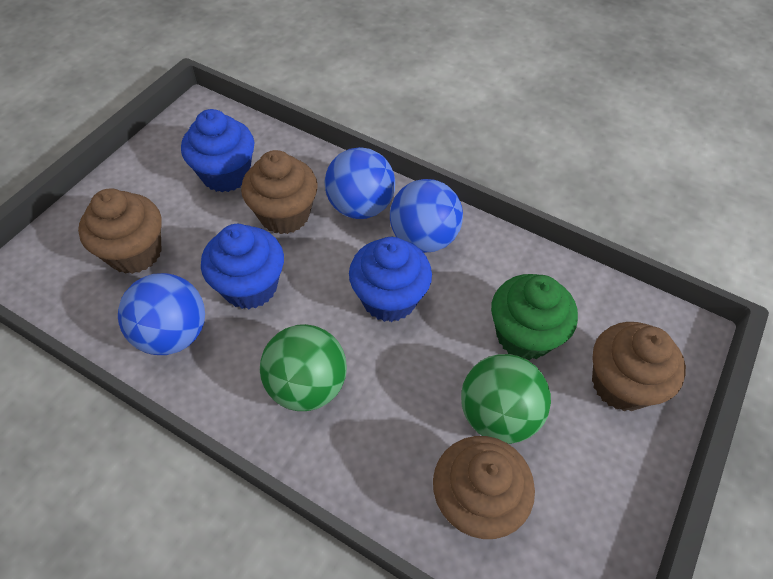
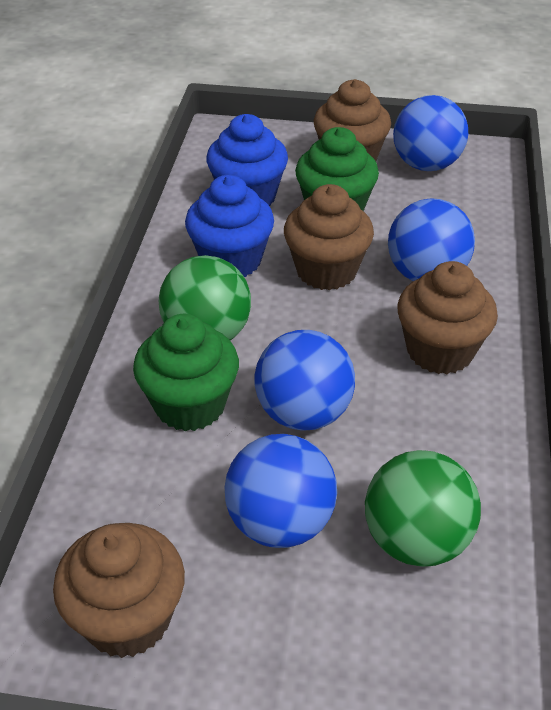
blue ball: [118,273,205,355] [325,147,395,219] [390,179,463,253] = 3 -> [225,434,337,548] [255,330,355,431] [388,198,475,281] [393,95,468,171] = 4
blue cupcake: [181,109,254,192] [201,224,284,309] [349,237,432,322] = 3 -> [185,175,274,277] [206,114,288,206] = 2
green cupcake: [491,274,578,360] = 1 -> [133,314,239,431] [295,127,379,211] = 2

